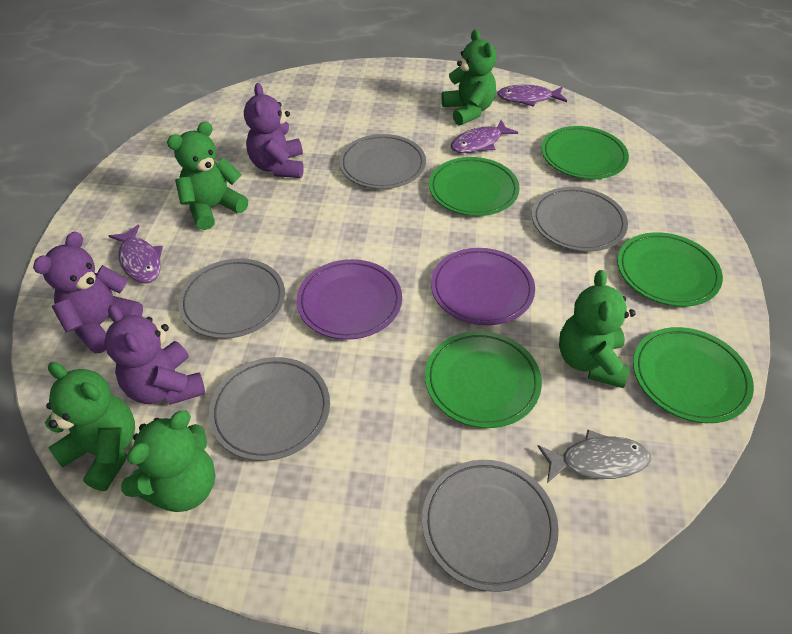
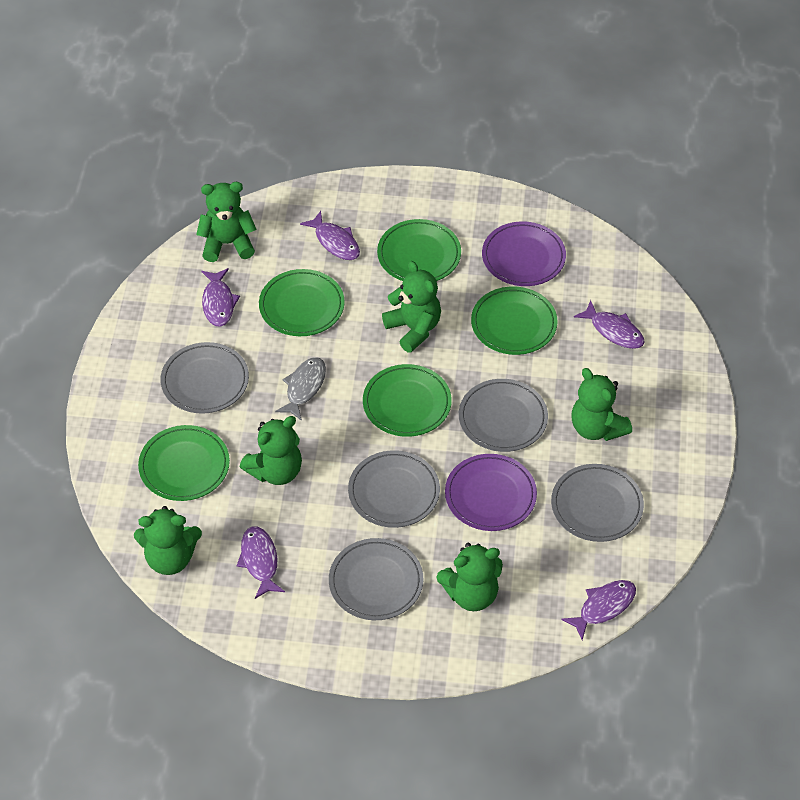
green teddy bear: [45,362,135,491] [121,411,216,512] [167,122,248,230] [442,29,496,125] [559,270,636,388] = 5 -> [134,506,202,575] [196,182,257,262] [240,416,302,485] [382,261,441,353] [437,543,503,611] [571,368,632,441] = 6
purple fish: [109,225,163,283] [451,120,518,153] [497,84,567,107] = 3 -> [201,268,240,327] [237,526,285,599] [300,211,360,260] [561,580,636,640] [574,300,645,349] = 5
purple teddy bear: [33,232,143,353] [104,305,205,405] [244,83,304,178] = 3 -> none = 0

